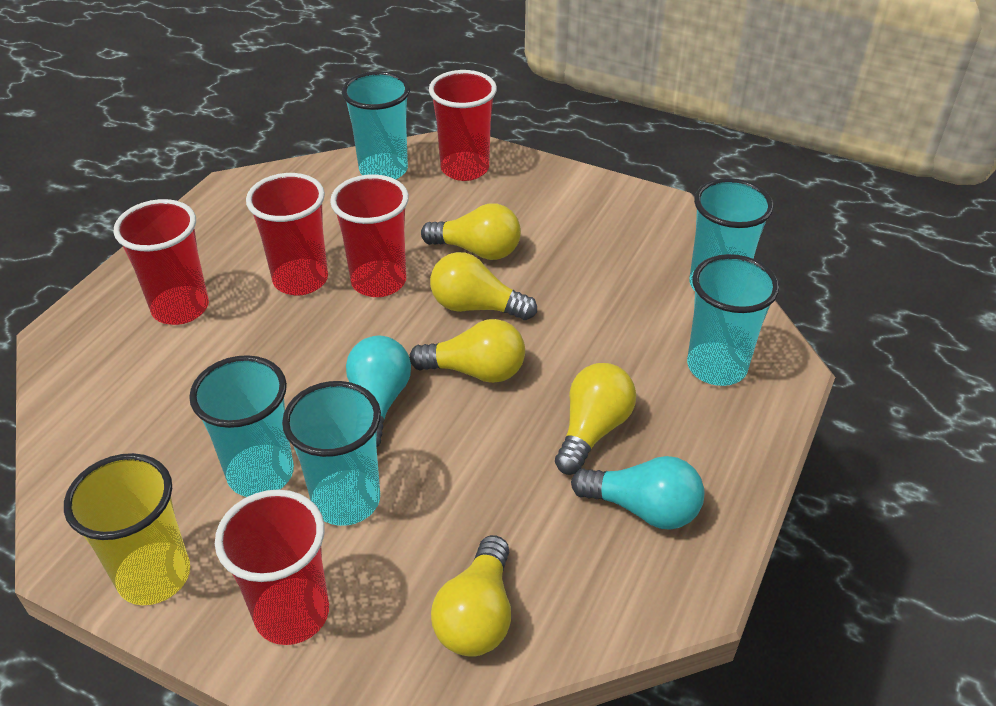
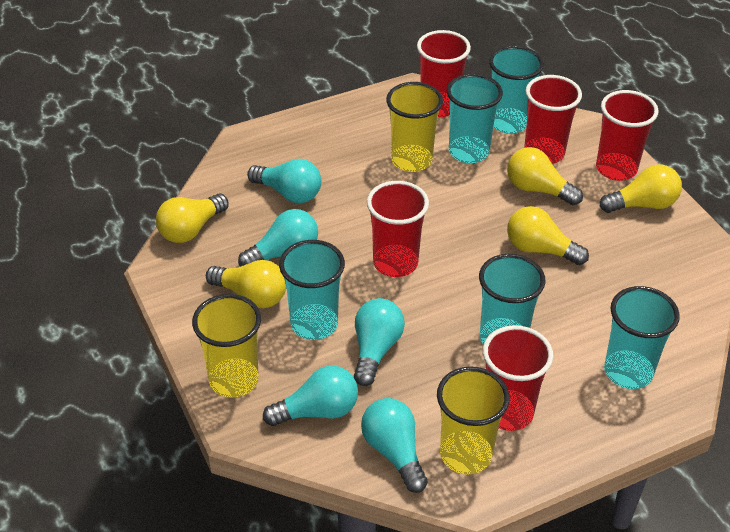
turquoise light bulb: [346,336,411,448] [571,456,704,530] = 2 -> [238,209,318,266] [247,159,321,203] [263,366,358,426] [354,298,405,386] [361,398,428,493] = 5
yellow cup: [64,453,190,605] = 1 -> [192,294,261,398] [386,82,443,172] [437,367,510,474] = 3

